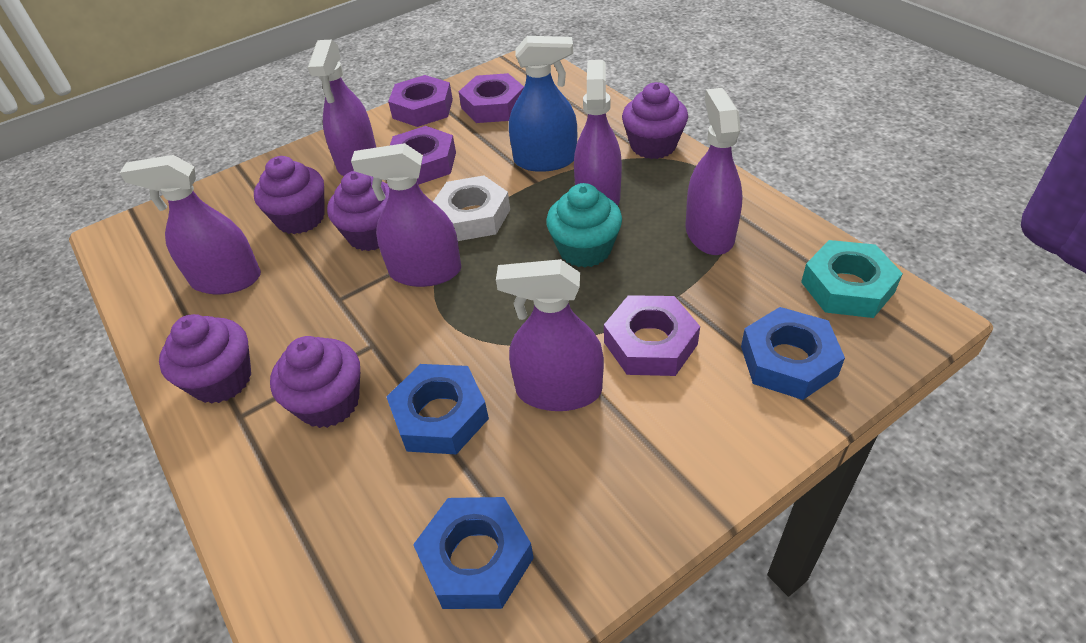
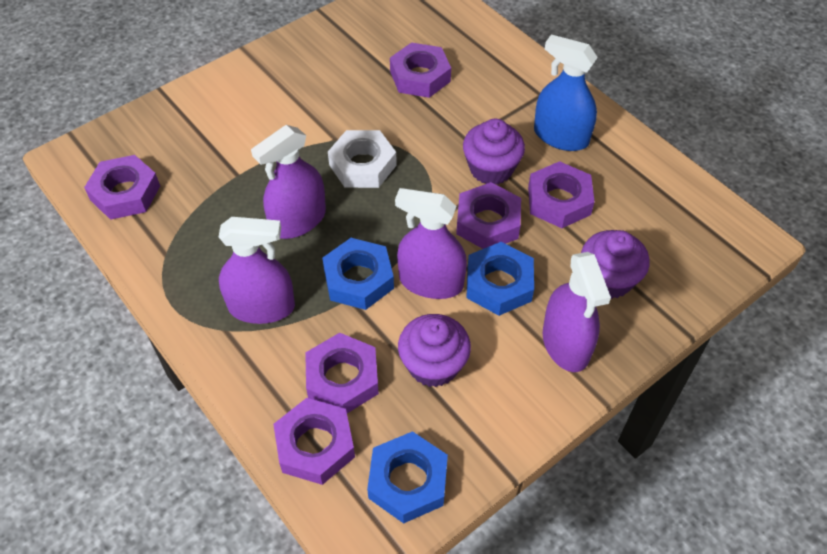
purple cupcake: [159,314,251,404] [254,156,324,234] [270,336,360,428] [327,171,389,251] [622,82,688,159] = 5 -> [398,314,471,387] [463,119,525,184] [581,230,650,299] = 3
purple nut: [388,75,453,127] [389,126,456,185] [459,73,524,123] [604,295,700,376] = 4 -> [84,155,160,220] [273,398,355,485] [305,333,379,413] [390,42,451,98] [456,182,521,249] [528,161,595,228] = 6
purple spray bottle: [120,155,261,294] [308,40,377,176] [351,143,461,287] [496,259,604,411] [574,60,622,206] [686,88,743,255] = 6 -> [219,217,295,324] [251,125,326,239] [395,188,467,299] [543,252,611,372] = 4
turquoise cupcake: [546,183,622,268] = 1 -> none = 0
turquoise nut: [801,240,903,318] = 1 -> none = 0

